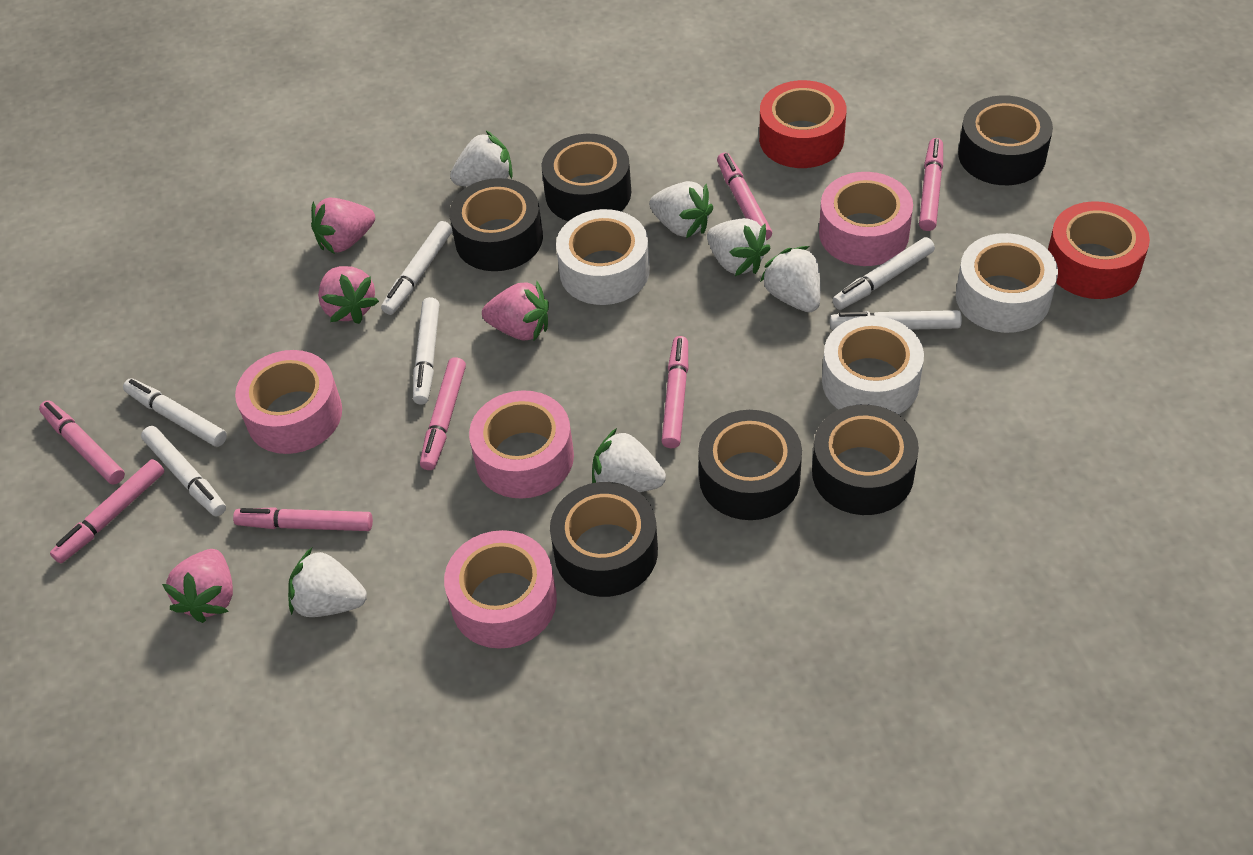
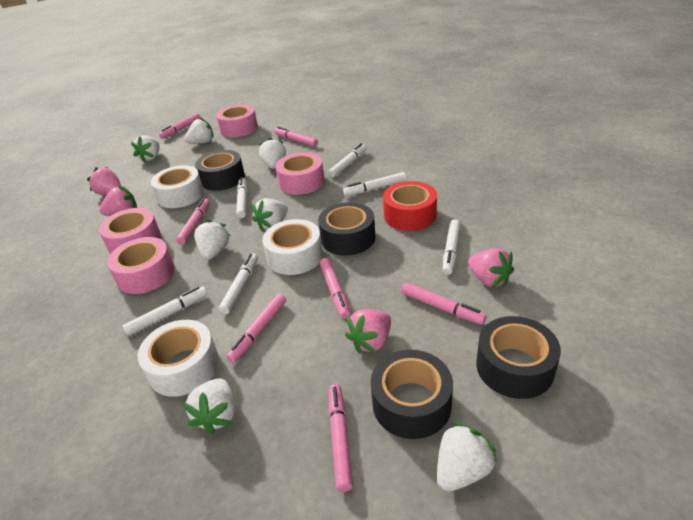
black tape: [449,178,543,271] [541,134,631,221] [550,482,658,597] [698,410,802,520] [812,404,919,515] [958,95,1053,185] = 6 -> [195,150,245,191] [318,202,375,255] [371,350,453,439] [476,316,561,399] = 4
red tape: [759,80,847,168] [1048,201,1150,299] = 2 -> [383,181,437,231] = 1
white strawberry: [288,548,367,617] [450,130,513,187] [592,428,666,492] [649,181,713,238] [707,218,771,276] [760,246,821,312] = 6 -> [131,135,160,162] [183,378,235,434] [185,118,214,144] [194,219,230,260] [252,198,288,232] [259,137,286,169] [437,422,498,492] = 7

